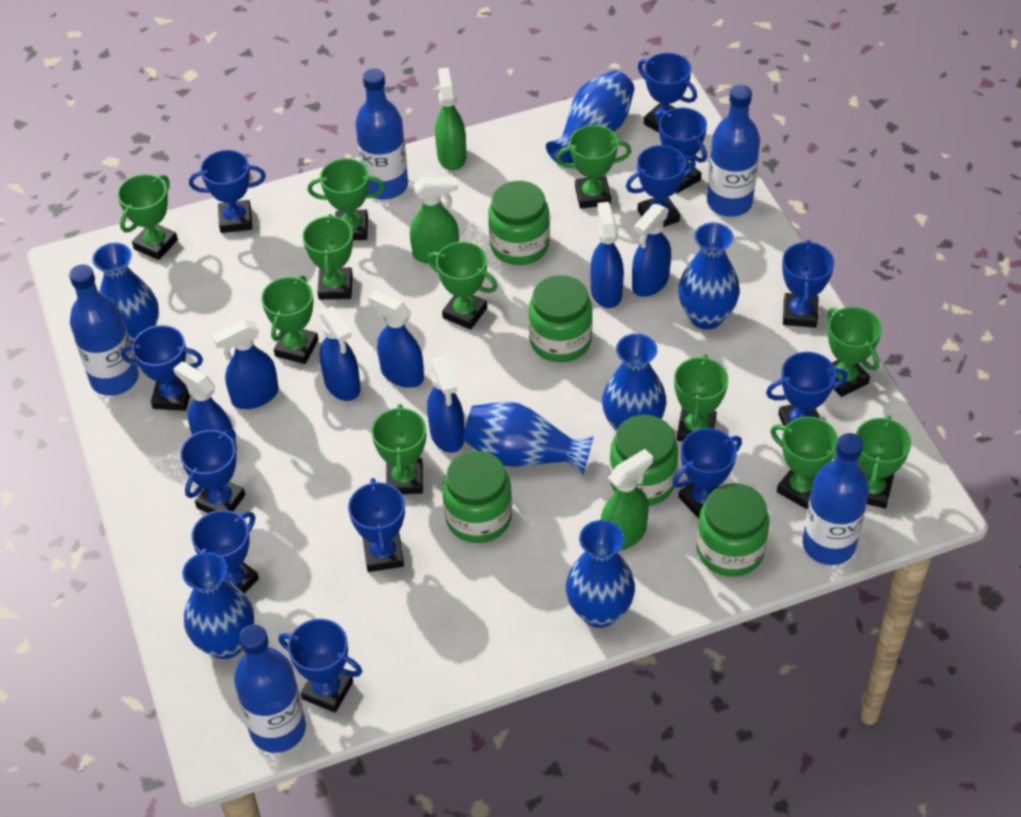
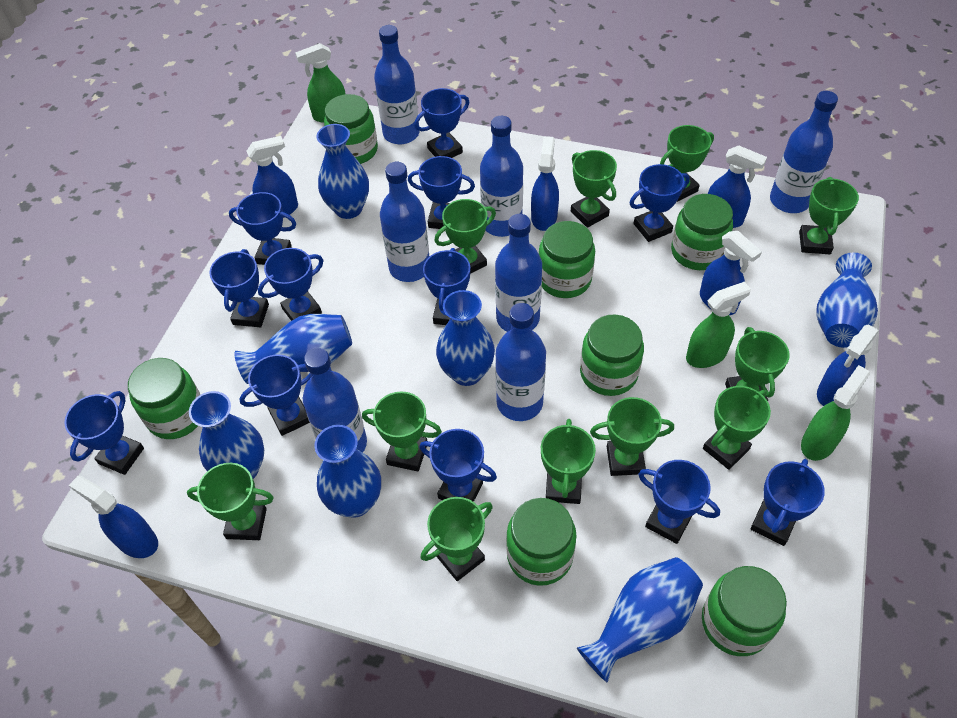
blue bottle: [69,264,139,396] [234,624,306,753] [355,69,408,199] [707,85,760,217] [803,433,869,565] = 5 -> [303,348,367,453] [374,25,420,144] [380,162,429,282] [480,116,523,237] [495,214,542,332] [495,303,546,421] [770,91,838,213] = 7
blue spray bottle: [173,362,237,452] [212,320,279,409] [319,307,361,401] [368,290,424,388] [427,357,464,453] [590,202,624,308] [632,204,671,297] = 7 -> [69,476,158,558] [247,136,298,218] [531,136,559,231] [700,231,762,315] [708,146,767,228] [817,325,879,406] = 6
green jar: [442,451,512,543] [488,181,550,265] [528,275,593,362] [609,415,678,506] [697,483,770,577] = 5 -> [128,358,200,439] [324,94,378,164] [506,498,577,586] [539,221,595,298] [580,314,644,396] [671,194,733,270] [702,566,787,656] = 7

